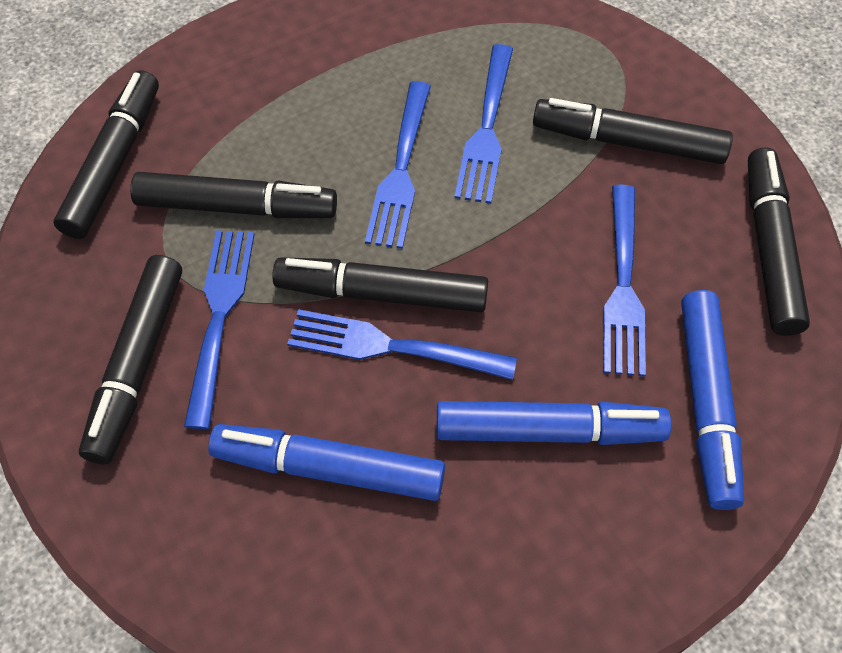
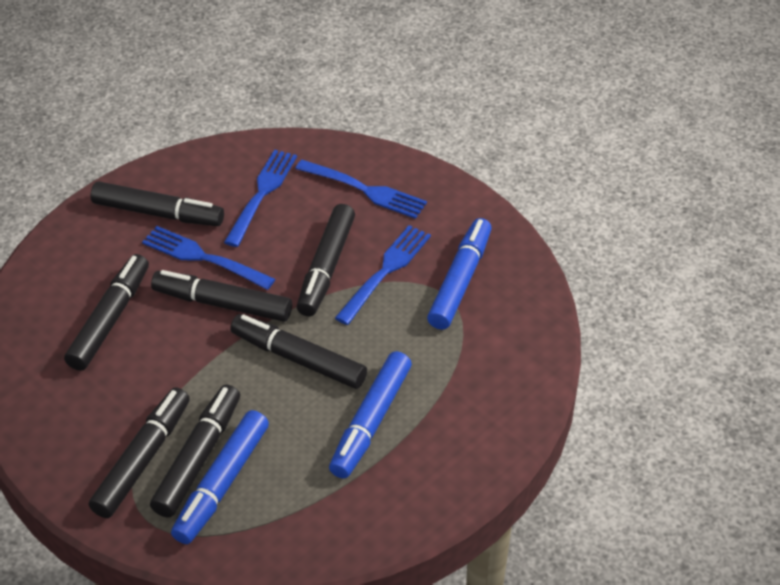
black marker: [53,70,159,239] [79,255,182,464] [130,172,337,218] [272,257,488,312] [533,98,733,164] [748,147,810,336] = 6 -> [64,254,149,371] [89,387,190,518] [91,181,224,226] [150,385,240,518] [151,270,292,322] [230,314,367,389] [297,204,355,316] = 7
blue fork: [184,230,255,429] [287,309,517,380] [365,81,431,249] [454,44,513,204] [603,184,646,377] = 5 -> [142,226,275,290] [224,150,297,247] [295,160,427,219] [335,225,431,325] = 4

